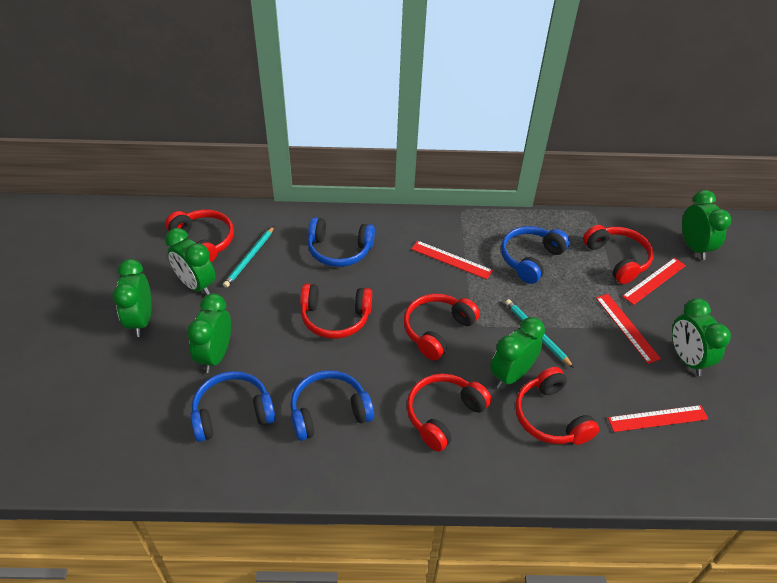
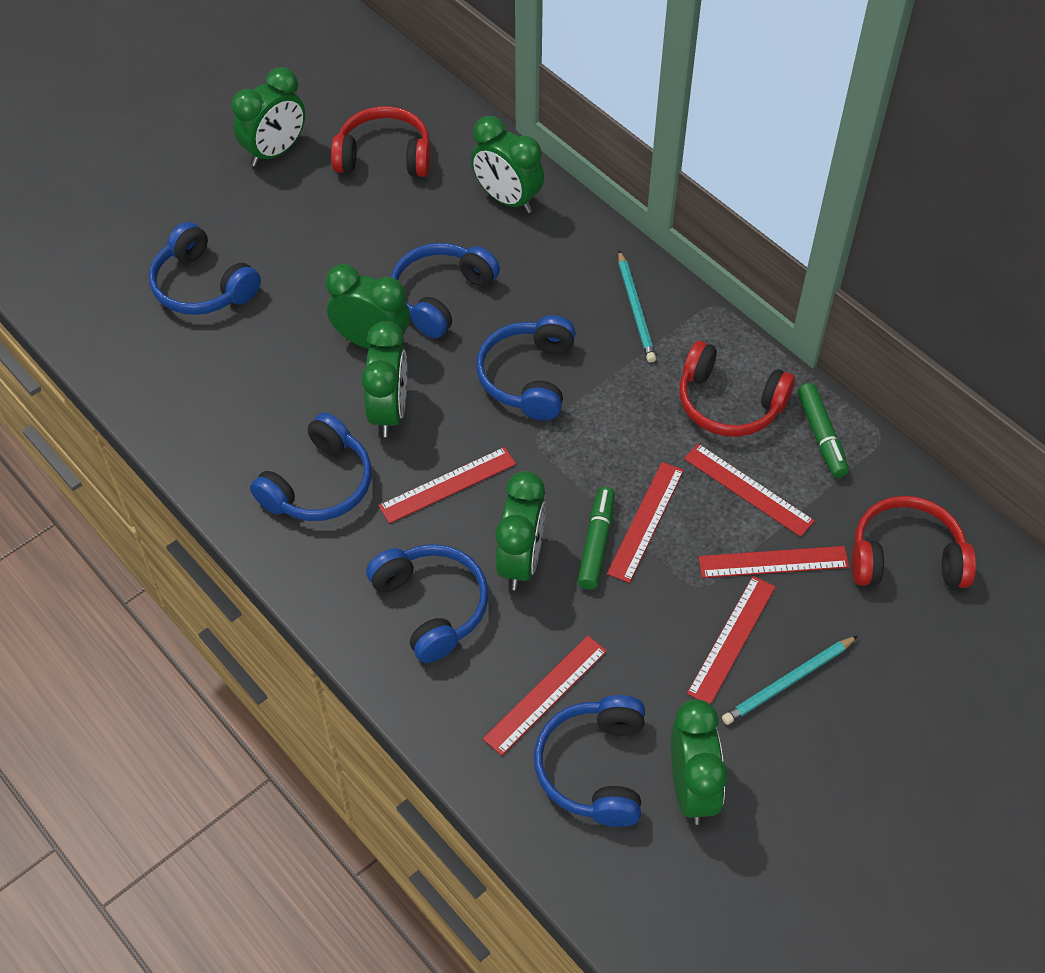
blue headphones: [190,371,275,442] [290,370,374,441] [308,217,375,267] [501,226,570,284] = 4 -> [149,222,261,315] [250,412,372,521] [366,544,489,663] [391,243,500,338] [476,315,576,420] [534,695,645,827] = 6
green marker: none = 0 -> [577,487,615,590] [797,383,849,478] = 2
red headphones: [165,210,234,263] [300,284,372,339] [404,294,480,360] [407,374,491,452] [515,367,599,445] [583,225,654,284] = 6 -> [331,106,431,177] [679,341,795,437] [852,496,976,588] = 3
red ruler: [411,241,493,279] [596,294,661,364] [608,405,708,432] [622,258,686,305] = 4 -> [378,447,516,524] [483,636,607,756] [607,462,684,583] [684,444,815,537] [687,576,775,704] [699,546,849,578] = 6

